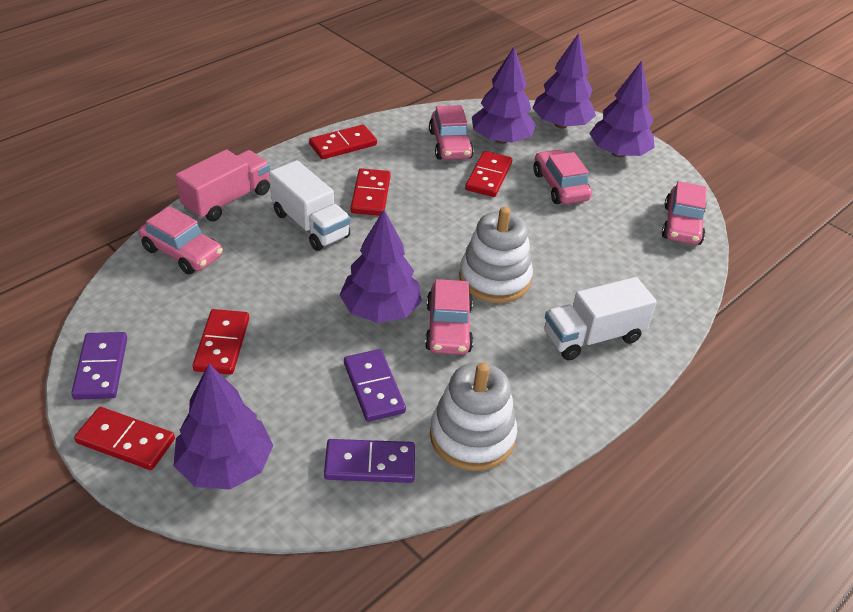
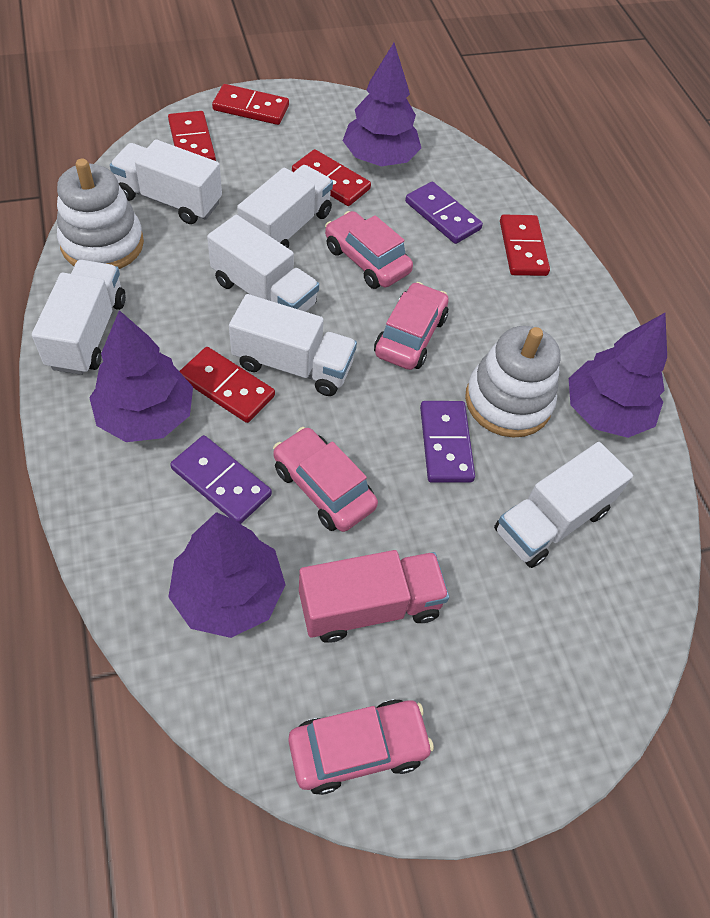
pink car: [139,206,223,275] [425,279,473,355] [429,105,474,160] [534,149,592,204] [662,181,707,245] = 5 -> [273,427,378,532] [288,699,434,795] [325,211,413,289] [374,282,449,370] = 4
purple tree: [174,364,273,490] [339,210,422,323] [472,47,536,144] [533,33,596,128] [589,61,655,157] = 5 -> [89,310,193,442] [168,512,286,638] [343,43,421,166] [569,313,667,438] = 4
white truck: [269,160,350,251] [544,277,657,360] = 2 -> [32,260,126,375] [110,139,222,224] [207,215,319,312] [229,294,357,396] [237,165,333,248] [494,442,633,568] = 6

